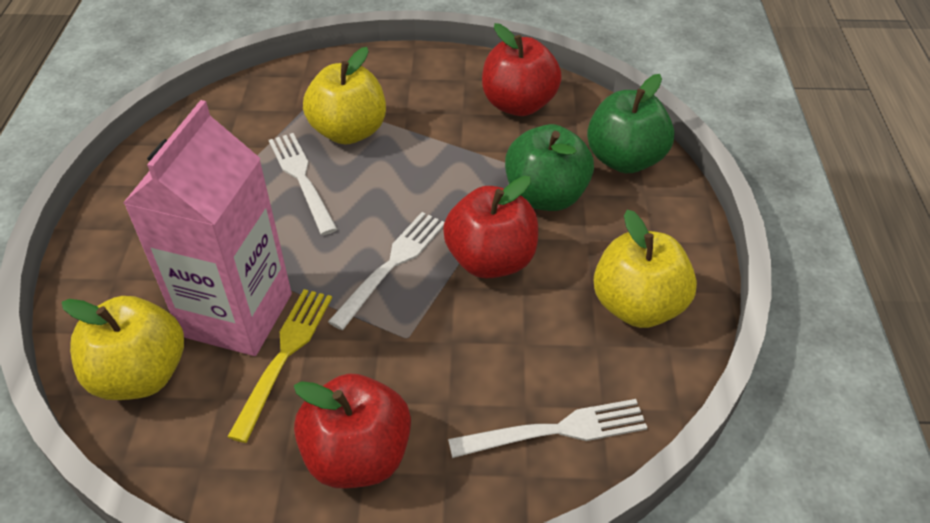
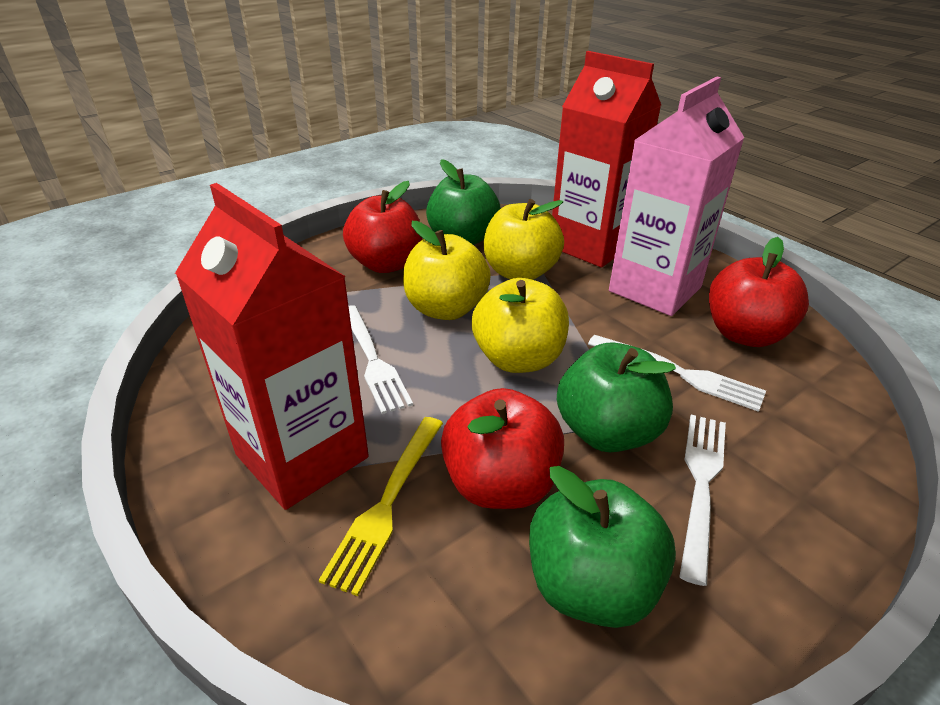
green apple: [505,124,594,211] [587,74,674,173] = 2 -> [426,159,501,245] [529,466,676,628] [557,343,676,452] = 3
red carton: none = 0 -> [175,183,369,510] [552,51,661,268] = 2

